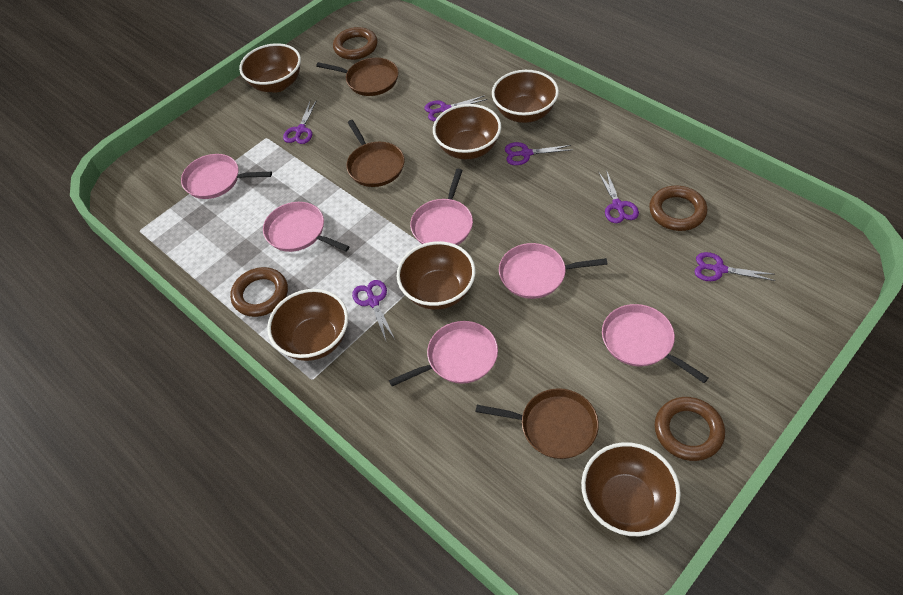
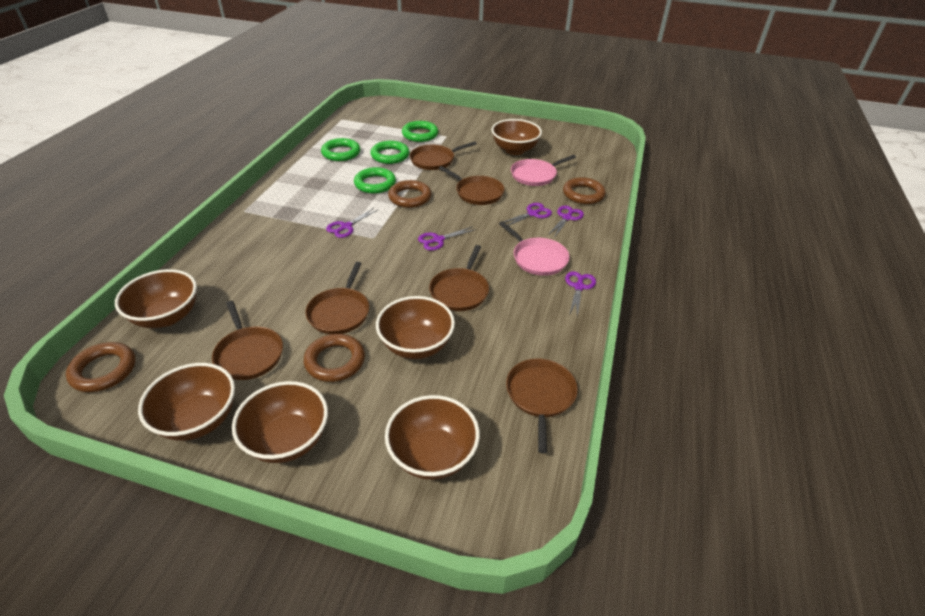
brown pan: [316,58,399,96] [346,120,404,187] [476,388,599,459] = 3 -> [212,301,283,380] [305,262,369,334] [410,141,477,170] [429,245,489,311] [439,166,504,205] [506,359,578,454] = 6
green ring: none = 0 -> [321,138,360,161] [354,167,396,194] [370,141,409,164] [402,121,438,142] = 4
pink pan: [181,154,272,199] [263,202,350,252] [389,321,498,386] [410,169,473,245] [499,243,607,299] [602,304,708,383] = 6 -> [499,221,569,276] [511,155,576,186] = 2
purple scissors: [283,100,317,144] [352,280,394,340] [424,95,487,121] [505,142,571,165] [599,170,639,223] [694,252,775,281] = 6 -> [326,208,378,238] [418,226,476,251] [504,203,552,226] [548,206,584,238] [565,271,596,317] = 5

